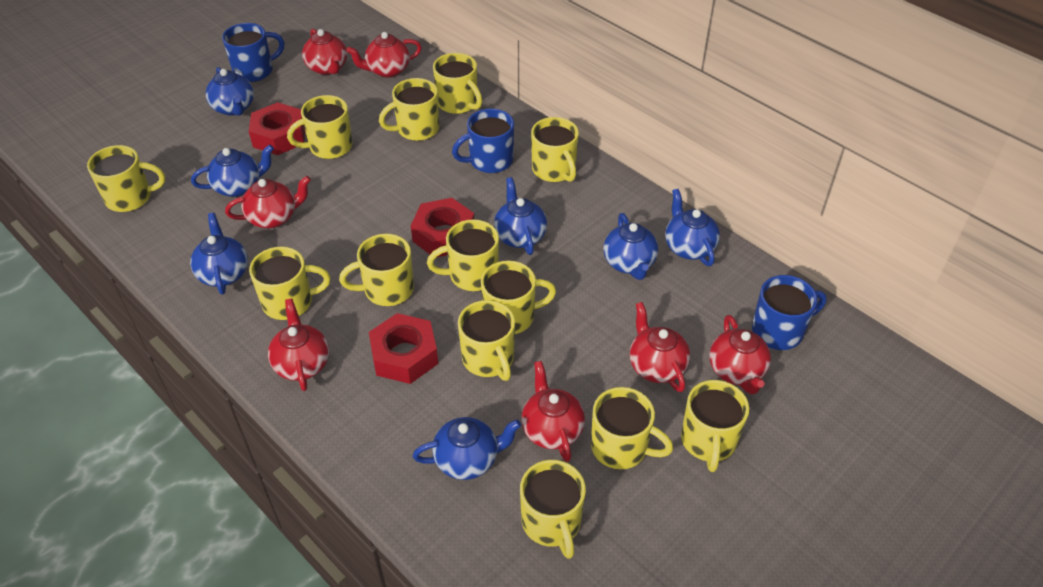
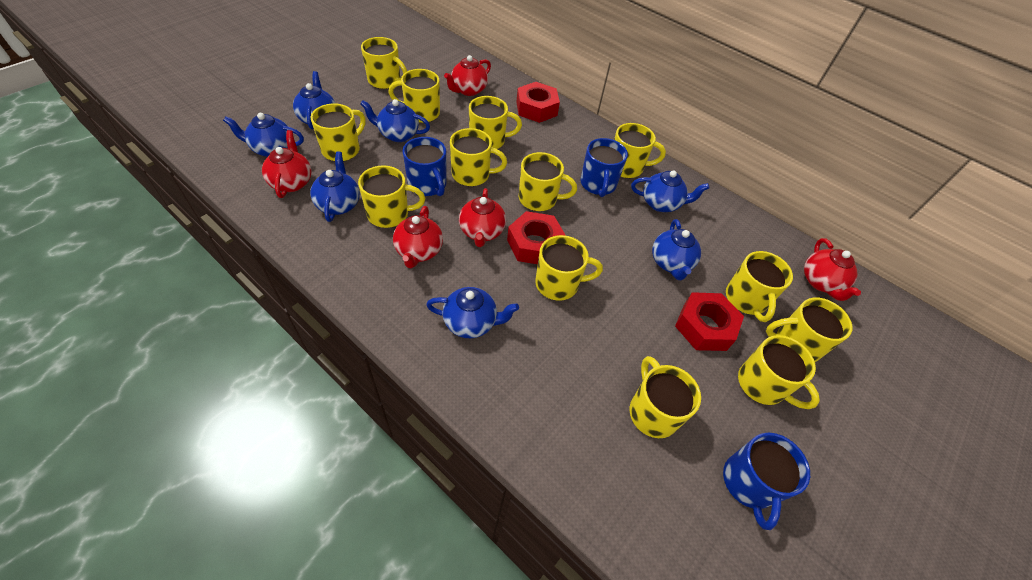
red teapot: [225,176,311,228] [268,298,329,391] [302,29,347,75] [347,32,422,78] [521,361,585,462] [630,302,690,392] [709,315,771,394] = 7 -> [262,130,311,198] [393,206,443,268] [444,55,491,96] [459,188,506,247] [804,238,861,301] = 5

